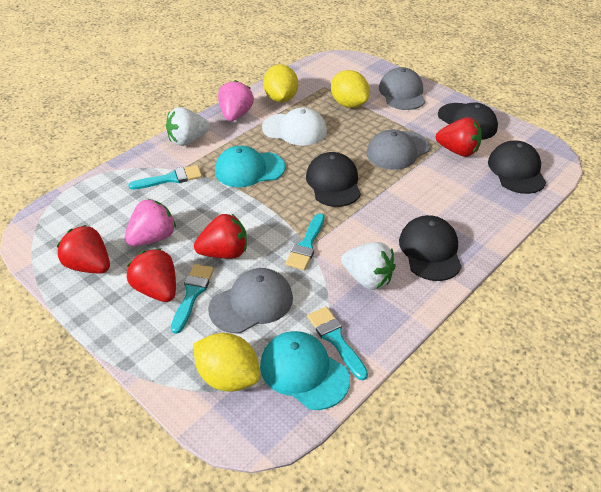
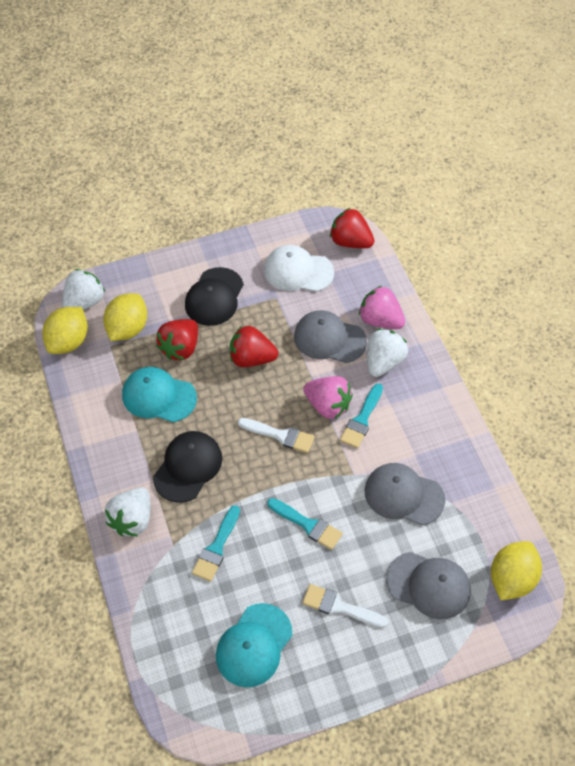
black cap: [306,152,361,207] [399,215,462,281] [438,102,498,140] [488,141,546,194] = 4 -> [153,431,222,503] [185,267,244,326] = 2
red strawberry: [57,225,110,274] [127,248,176,302] [194,213,247,259] [436,117,482,157] = 4 -> [157,319,198,360] [230,326,278,367] [330,208,374,248] = 3
turquoise brush: [128,165,202,190] [171,264,214,334] [285,213,324,270] [307,307,368,380] = 4 -> [192,505,240,582] [267,498,343,550] [340,383,383,448] = 3
white brush: none = 0 -> [238,418,315,453] [302,584,388,628] = 2
white strawberry: [166,107,210,146] [341,242,396,290] = 2 -> [62,269,105,310] [105,487,150,536] [367,329,408,377] = 3

